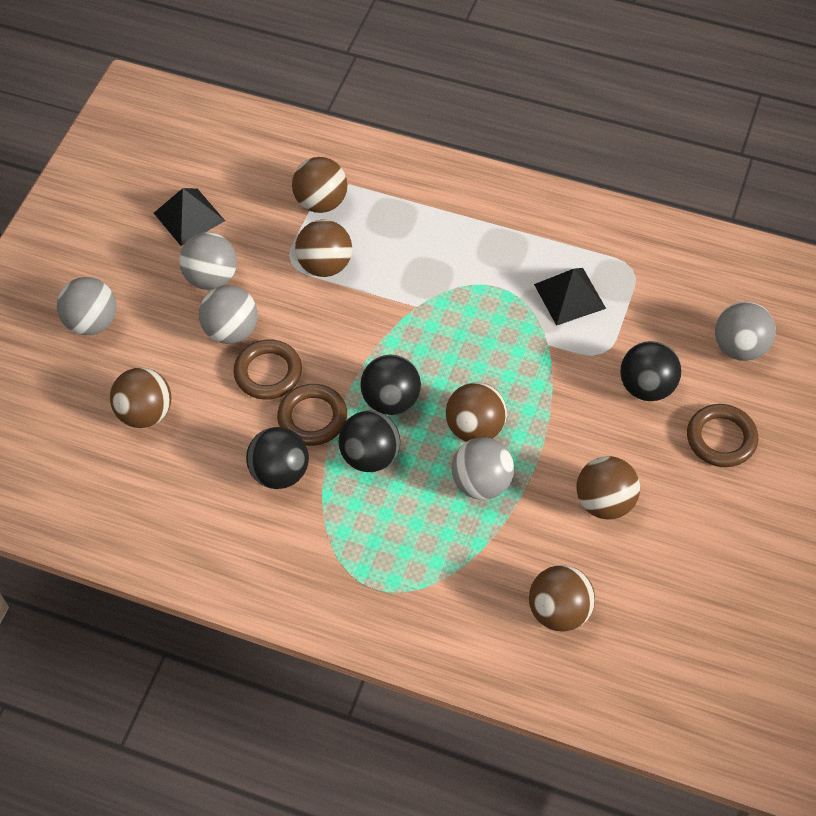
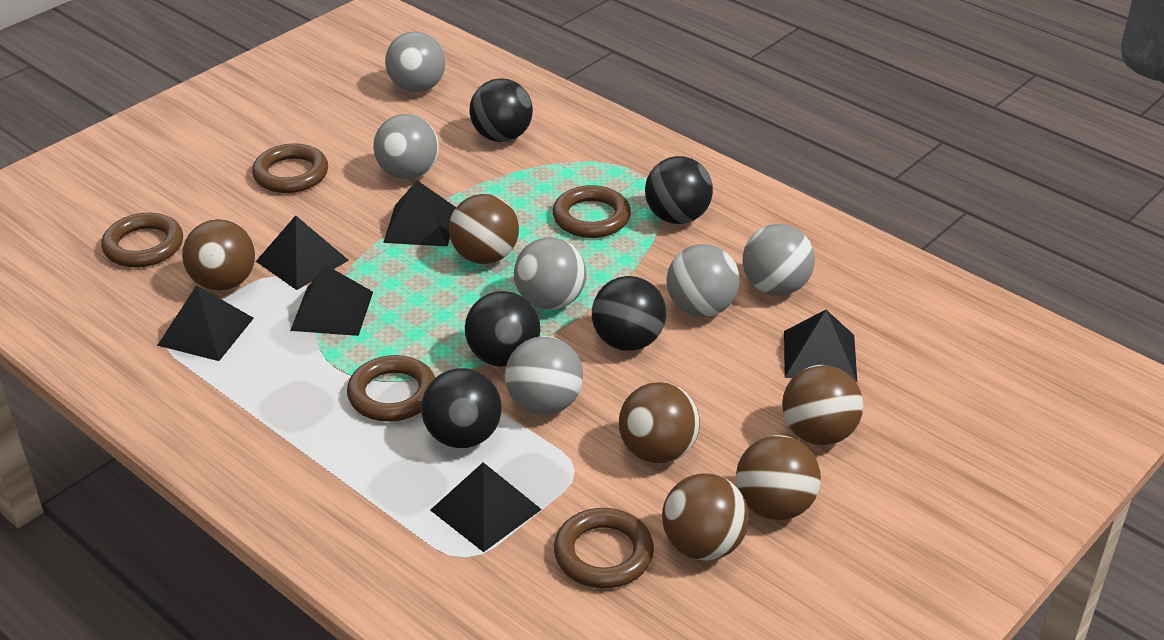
black ball: [246,427,309,489] [339,411,400,472] [360,355,421,415] [620,341,682,401] = 4 -> [421,368,502,448] [465,291,540,367] [469,78,533,142] [592,276,666,351] [645,156,713,224] = 5
black pyramid: [154,188,225,246] [534,268,606,326] = 2 -> [157,285,254,361] [256,215,349,290] [290,265,373,336] [383,180,456,247] [430,462,542,552] [784,310,857,382] = 6
brown ring: [233,340,302,400] [277,384,347,446] [687,404,758,467] = 3 -> [101,213,183,267] [252,143,328,193] [347,355,435,422] [553,185,631,238] [554,508,654,588] = 5
grey ball: [57,277,116,335] [179,232,237,290] [199,285,258,344] [452,437,514,500] [715,302,776,361] = 5 -> [373,114,439,180] [385,31,446,92] [505,336,583,415] [514,237,586,310] [667,244,740,317] [743,224,815,296] = 6

